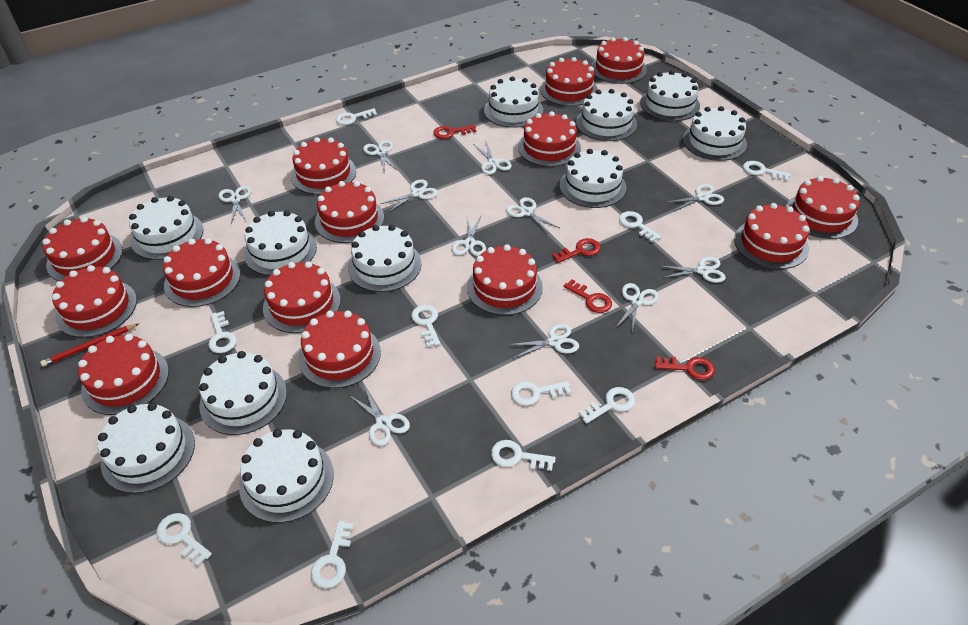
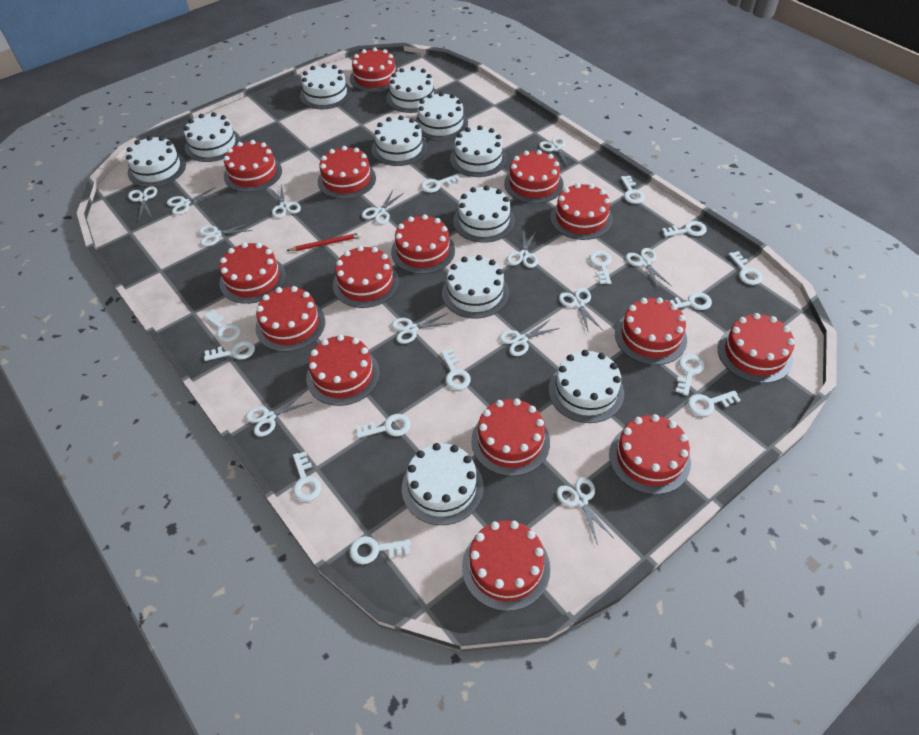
red cake: [42,217,123,281] [52,265,137,338] [78,334,169,415] [163,238,240,307] [263,261,341,333] [291,137,356,194] [298,310,381,388] [315,181,384,243] [467,244,543,315] [518,111,581,167] [540,57,598,106] [591,37,647,84] [734,203,809,269] [786,176,860,239] = 14 -> [219,242,286,304] [224,140,282,192] [256,286,325,352] [306,334,380,406] [318,146,376,199] [333,246,399,308] [350,47,398,92] [391,214,455,274] [462,520,550,611] [471,398,550,476] [504,150,564,204] [550,183,613,240] [609,414,691,494] [615,297,687,365] [718,313,795,383] = 15
red key: [433,125,476,139] [552,238,601,263] [564,279,612,313] [655,356,715,380] = 4 -> none = 0
white key: [157,513,212,566] [208,311,237,353] [311,521,354,588] [335,108,377,125] [411,305,440,347] [491,440,556,471] [511,381,571,406] [579,387,635,424] [619,211,661,242] [743,161,791,181] = 10 -> [204,310,241,342] [204,340,255,361] [293,451,321,501] [349,536,411,564] [356,414,410,438] [421,174,461,193] [441,349,471,390] [589,251,612,284] [621,176,645,204] [662,221,707,237] [666,292,712,310] [676,354,704,396] [688,390,741,416] [728,251,763,285] = 14
white scissors: [218,186,251,223] [349,385,410,446] [363,140,398,174] [381,179,438,212] [452,216,486,256] [473,142,512,175] [506,197,559,234] [507,324,579,358] [616,283,659,332] [660,257,726,283] [665,184,724,212] = 11 -> [128,186,157,220] [167,187,220,215] [199,222,253,246] [246,392,312,437] [269,184,301,218] [362,190,404,224] [391,313,453,344] [499,319,560,356] [507,230,538,268] [539,137,579,168] [556,478,614,545] [559,288,602,333] [626,248,671,289] = 13

